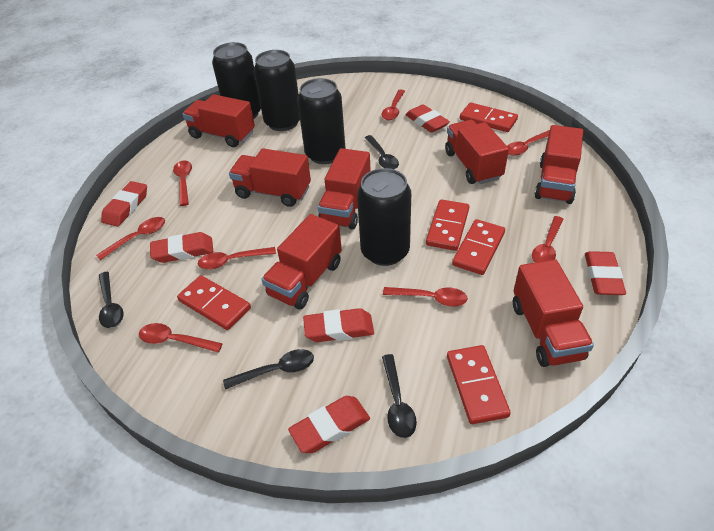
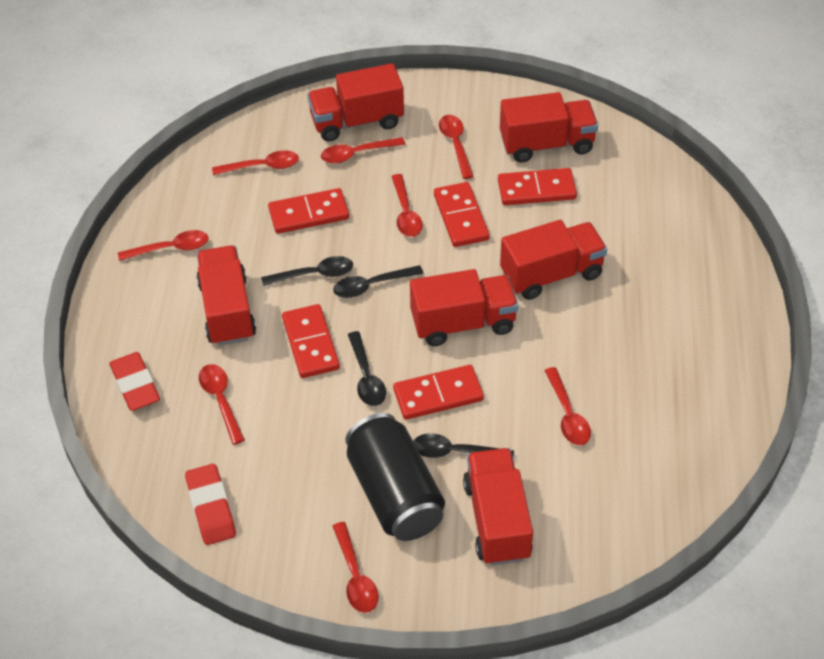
black can: [212,42,261,119] [254,50,300,131] [297,78,345,164] [357,168,411,266] = 4 -> [345,413,445,541] = 1
red eraser: [101,181,147,227] [150,232,213,263] [288,396,370,453] [303,308,374,342] [405,104,450,133] [585,251,626,295] = 6 -> [109,352,160,411] [185,464,236,545] = 2
red truck: [182,94,255,147] [229,148,311,207] [261,214,342,309] [318,148,371,229] [445,120,509,184] [513,259,594,367] [535,125,583,204] = 7 -> [196,245,256,346] [307,63,404,141] [410,269,518,346] [463,448,533,565] [500,92,598,162] [500,220,607,300] = 6

